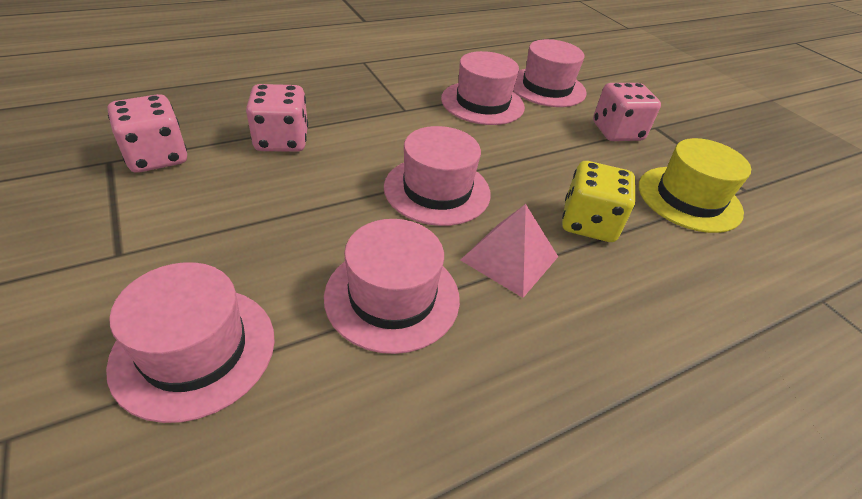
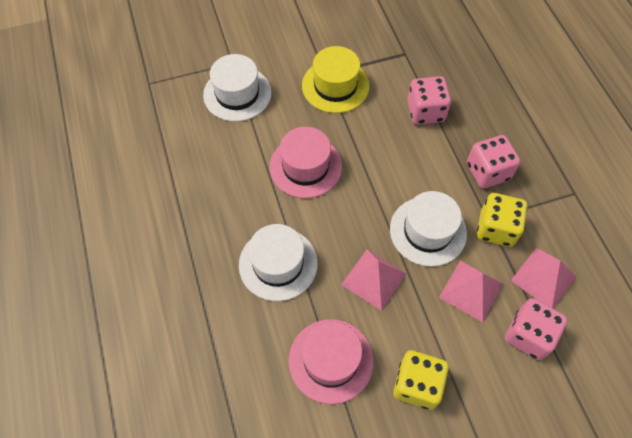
pink hat: [106,262,275,423] [324,219,460,354] [384,126,491,226] [441,51,525,125] [513,39,586,107] = 5 -> [270,127,342,198] [289,319,374,404] = 2
pink pyramid: [461,204,558,298] = 1 -> [341,249,406,311] [439,260,503,323] [511,248,577,308] = 3
white hat: none = 0 -> [203,54,271,122] [239,224,318,301] [390,191,467,267] = 3
yellow dice: [562,161,635,242] = 1 -> [393,350,449,410] [477,193,527,247] = 2

